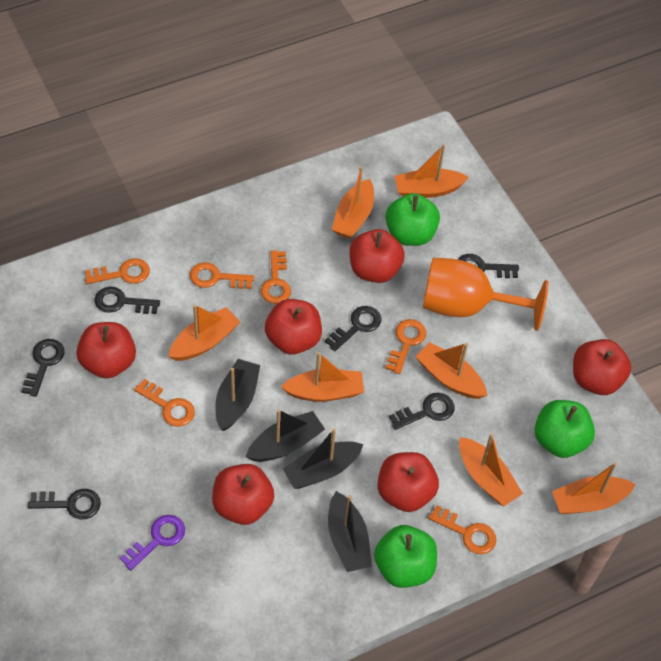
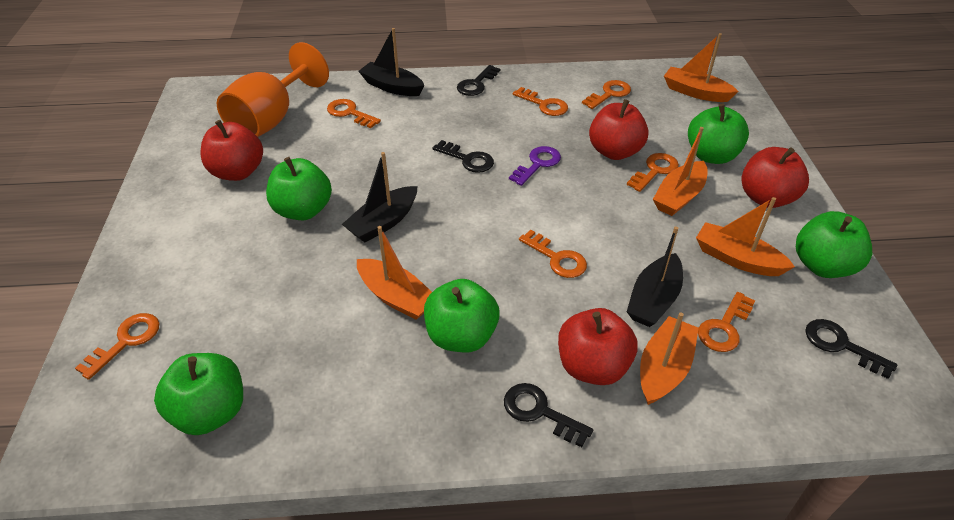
black boat: [215,359,260,431] [246,409,325,462] [283,428,363,489] [328,491,372,572] = 4 -> [342,152,417,242] [358,28,424,96] [627,226,683,327] = 3
black key: [21,339,65,397] [28,489,101,519] [95,287,160,314] [325,306,381,351] [389,393,454,430] [458,254,519,278] = 6 -> [433,140,494,173] [457,65,500,96] [504,383,593,447] [805,319,897,379] = 4
green apple: [374,525,437,588] [386,193,440,246] [535,400,595,458] = 3 -> [154,353,243,435] [266,157,332,220] [424,279,500,352] [688,104,749,164] [796,211,872,278] = 5
orange boat: [168,305,240,361] [281,352,364,402] [332,166,374,239] [394,144,469,198] [415,342,487,399] [459,433,523,506] [552,462,636,514] = 7 -> [357,226,432,320] [640,312,699,405] [653,127,708,216] [664,33,739,102] [696,197,795,276] = 5
orange key: [85,258,150,284] [134,379,195,427] [190,262,254,289] [261,250,291,304] [386,319,426,374] [428,505,496,554] = 6 -> [75,313,160,380] [327,99,381,128] [513,87,568,116] [519,230,587,278] [582,80,631,109] [627,153,679,192] [698,292,755,352] = 7
red apple: [76,322,136,379] [212,464,274,525] [265,299,322,354] [350,229,405,283] [377,452,439,512] [573,339,631,395] = 6 -> [201,120,263,181] [558,308,638,385] [589,99,649,160] [741,147,809,208] = 4

